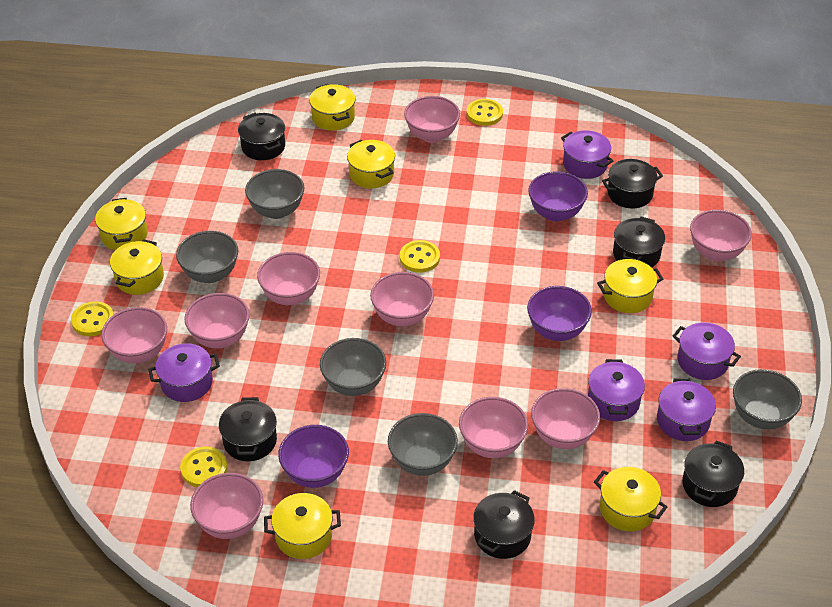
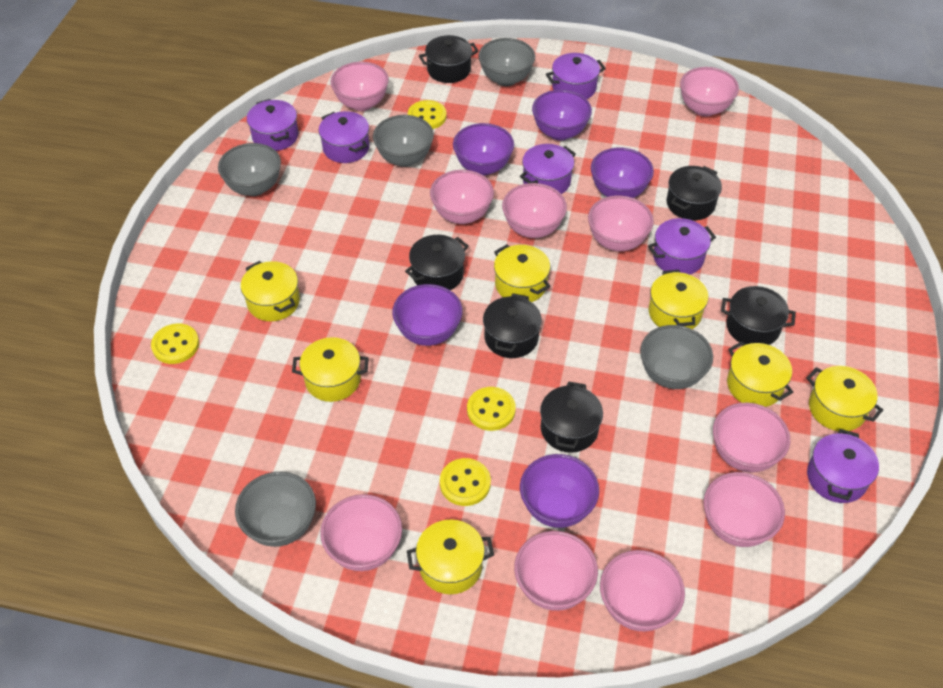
pink bowl: [101,307,167,364] [184,293,249,348] [190,473,263,539] [257,252,320,305] [370,272,434,326] [404,96,460,143] [459,397,528,458] [531,388,600,449] [690,210,752,261] = 9 -> [320,494,402,571] [330,62,389,111] [430,170,494,224] [502,183,567,238] [514,531,598,611] [588,196,654,251] [600,550,685,632] [680,67,739,117] [704,472,785,547] [713,403,790,473] = 10
purple bowl: [278,425,349,488] [527,286,592,341] [528,171,588,222] = 3 -> [392,284,463,346] [453,123,514,176] [520,454,599,528] [532,90,592,141] [591,148,654,198] = 5
purple pot: [148,343,220,402] [561,130,613,179] [588,359,645,421] [657,378,716,441] [673,322,741,380] = 5 -> [247,99,298,151] [319,111,370,163] [520,144,576,194] [546,53,606,99] [648,218,716,275] [807,429,879,503] = 6

